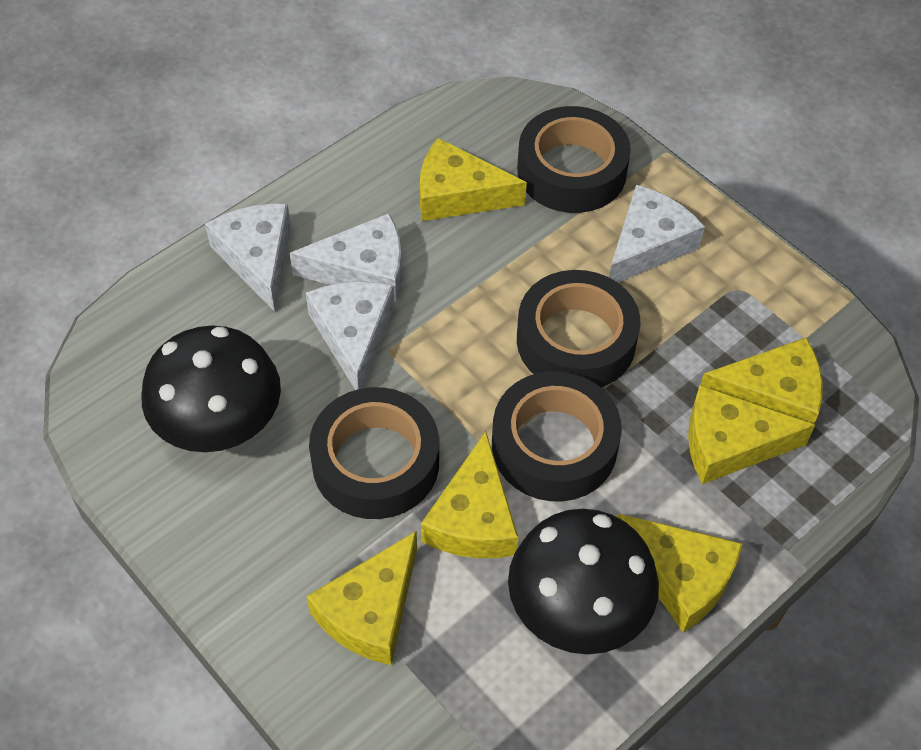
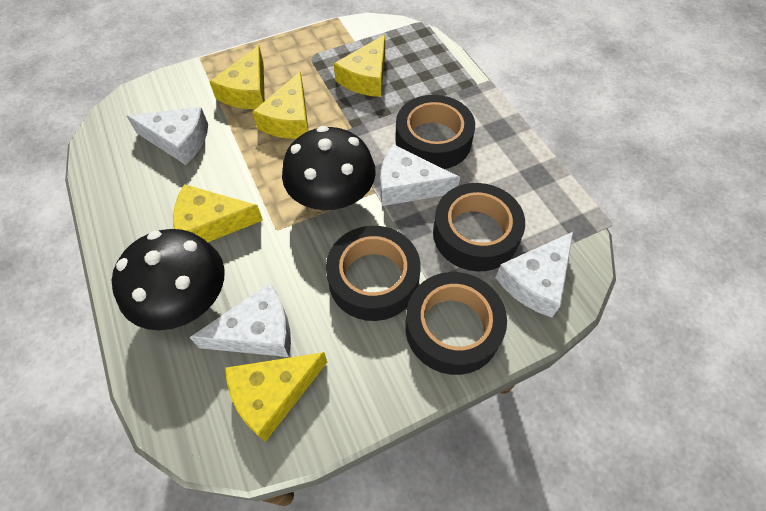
yellow cheese: [306,531,417,665] [420,138,527,221] [421,431,518,558] [617,513,743,633] [688,385,815,484] [701,338,823,424] = 6 -> [173,184,263,242] [209,45,265,109] [225,352,327,442] [252,72,309,139] [334,35,385,97] = 5

